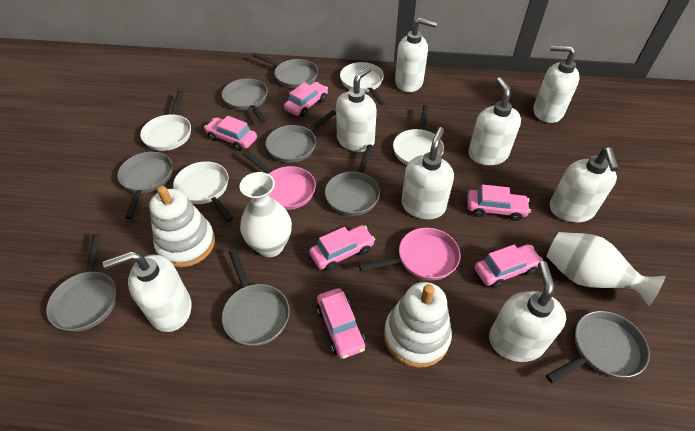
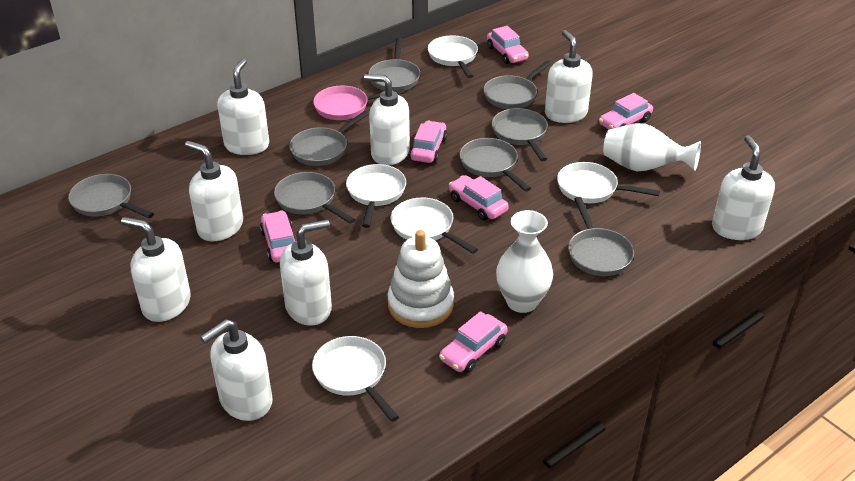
pink pan: [243,151,316,210] [359,228,461,280] = 2 -> [313,86,405,120] = 1
white pan: [140,91,191,151] [173,161,233,222] [340,62,385,105] [393,105,444,165] = 4 -> [312,336,399,422] [346,164,406,228] [390,198,478,254] [428,35,478,78] [557,162,660,203] = 5
white stacking toy: [149,186,215,267] [384,282,452,368] = 2 -> [387,230,454,328] = 1

